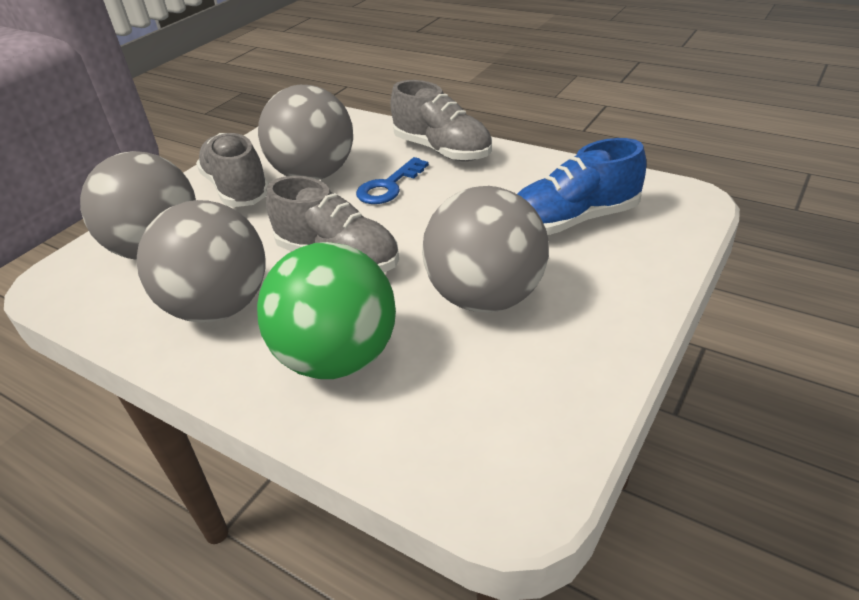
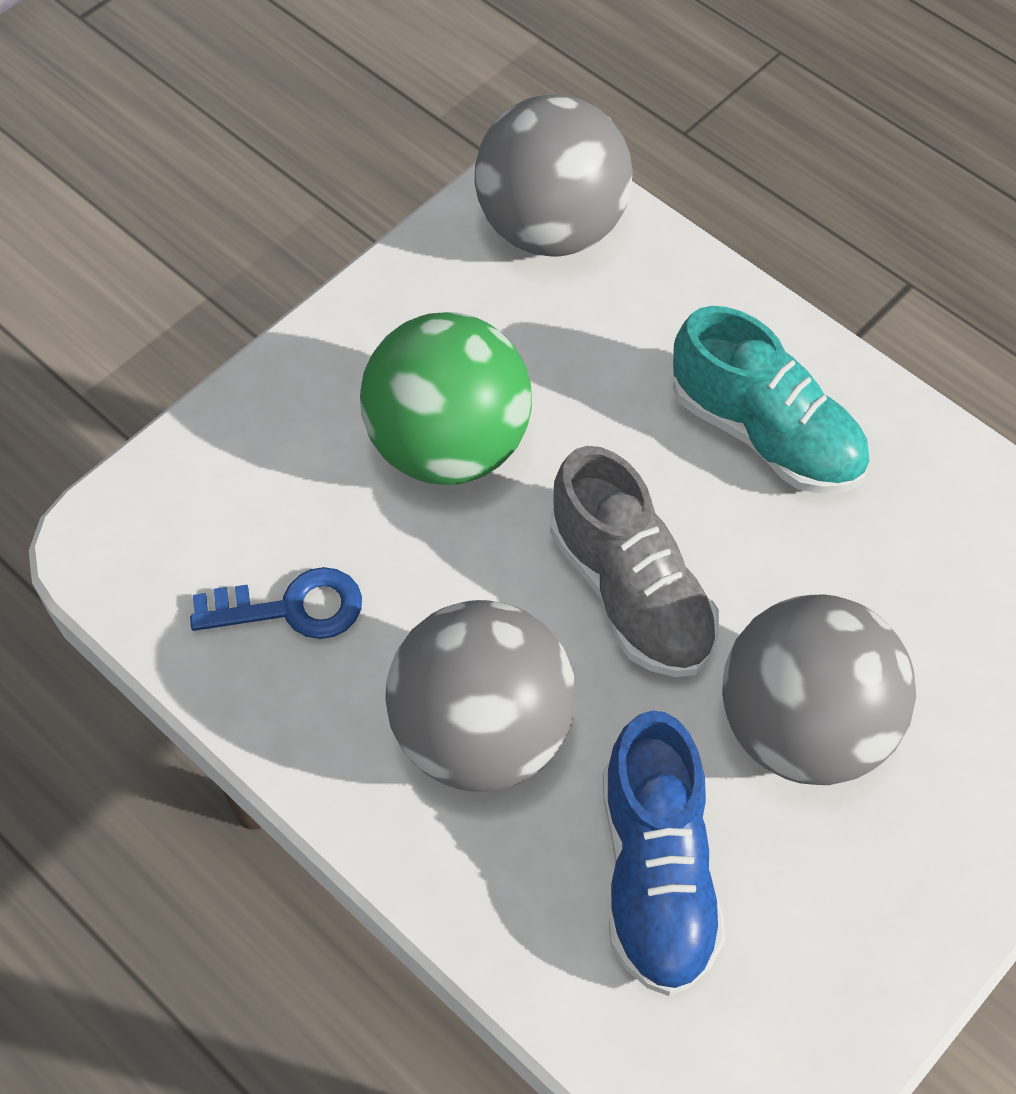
grey ball: [80,151,196,260] [137,200,266,323] [258,85,353,180] [422,186,549,313] = 4 -> [385,600,576,792] [474,94,632,257] [722,594,916,785] = 3
grey shoe: [196,133,269,207] [266,176,399,273] [390,80,492,161] = 3 -> [550,446,719,677] = 1
turquoise shoe: none = 0 -> [673,306,869,494] = 1

